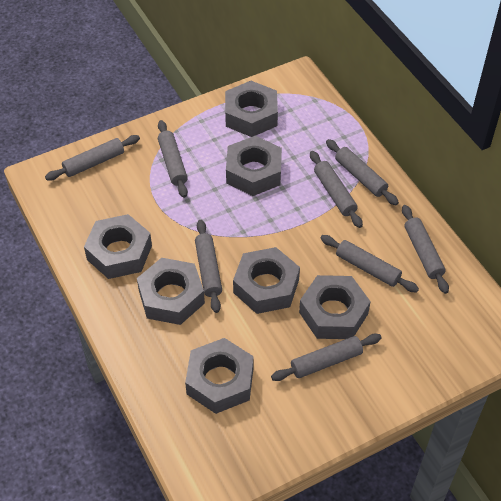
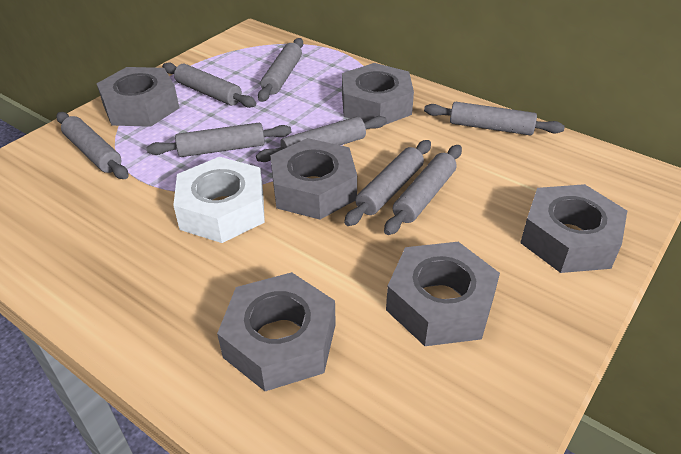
grey nut: [84,214,152,279] [137,258,205,325] [185,338,254,414] [225,81,278,137] [226,136,282,196] [233,247,300,314] [299,275,371,339] = 7 -> [96,67,179,127] [217,272,336,391] [270,138,357,220] [342,63,414,125] [386,242,500,346] [520,184,627,273] = 6
white nut: none = 0 -> [173,157,265,243] = 1

